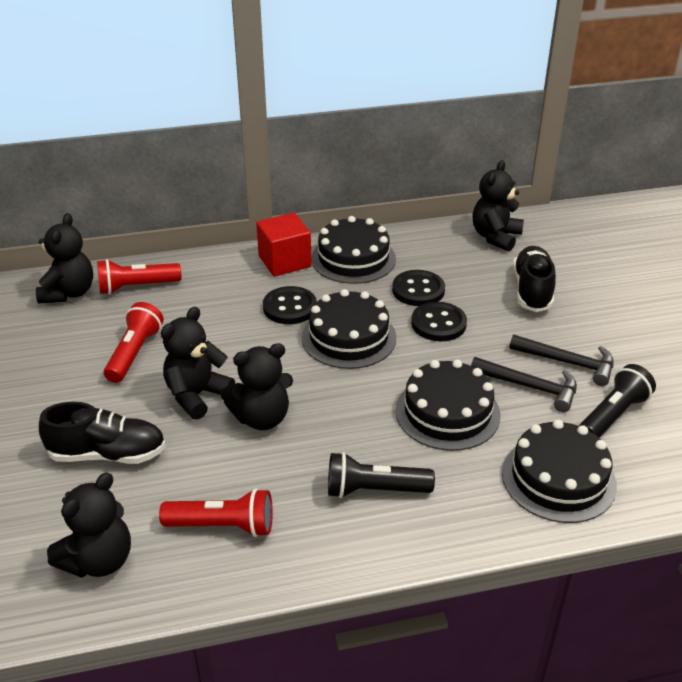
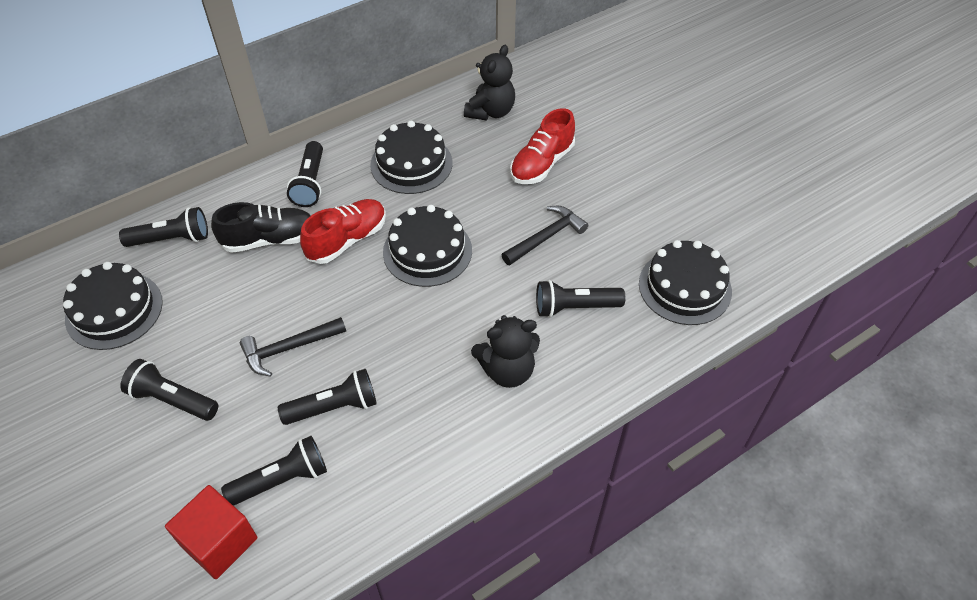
black button: [263,286,317,324] [392,270,445,306] [411,302,467,341] = 3 -> none = 0
black flashlight: [328,452,435,498] [579,364,656,438] = 2 -> [119,207,208,247] [120,359,218,421] [221,436,327,506] [278,369,377,425] [287,141,323,207] [536,280,625,318] = 6
black shoe: [39,402,166,464] [513,246,556,312] = 2 -> [211,202,311,253] = 1
black teddy bear: [36,213,93,303] [47,473,131,578] [161,307,235,420] [221,343,293,430] [472,160,524,252] = 5 -> [464,45,515,121] [471,315,540,388] = 2
red flashlight: [97,259,181,295] [104,302,164,383] [159,488,273,537] = 3 -> none = 0
red shoe: none = 0 -> [300,199,386,264] [510,108,575,184] = 2

